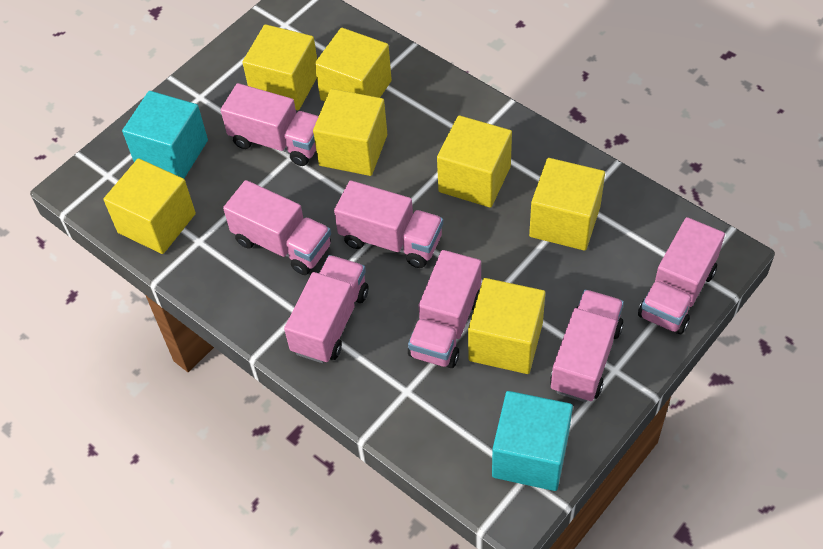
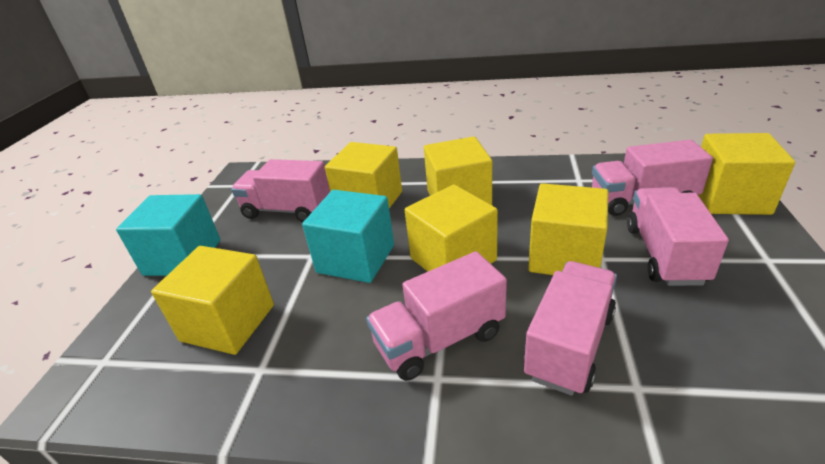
pink truck: [221,83,319,166] [223,180,331,275] [284,255,368,363] [334,180,443,268] [408,250,481,368] [550,290,624,402] [638,217,725,334] = 7 -> [231,159,330,222] [366,251,507,381] [524,261,617,396] [592,140,713,216] [627,187,729,286] = 5
yellow cube: [103,158,196,254] [242,24,317,110] [313,89,387,176] [315,28,392,101] [437,115,512,208] [468,278,545,374] [529,158,605,251] = 7 -> [151,246,274,355] [325,142,402,208] [405,184,498,272] [424,136,492,205] [528,183,608,275] [698,133,795,215] = 6

